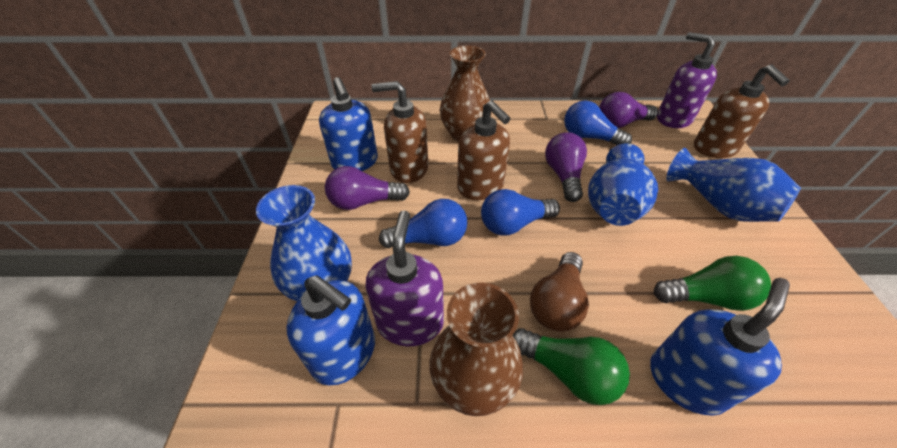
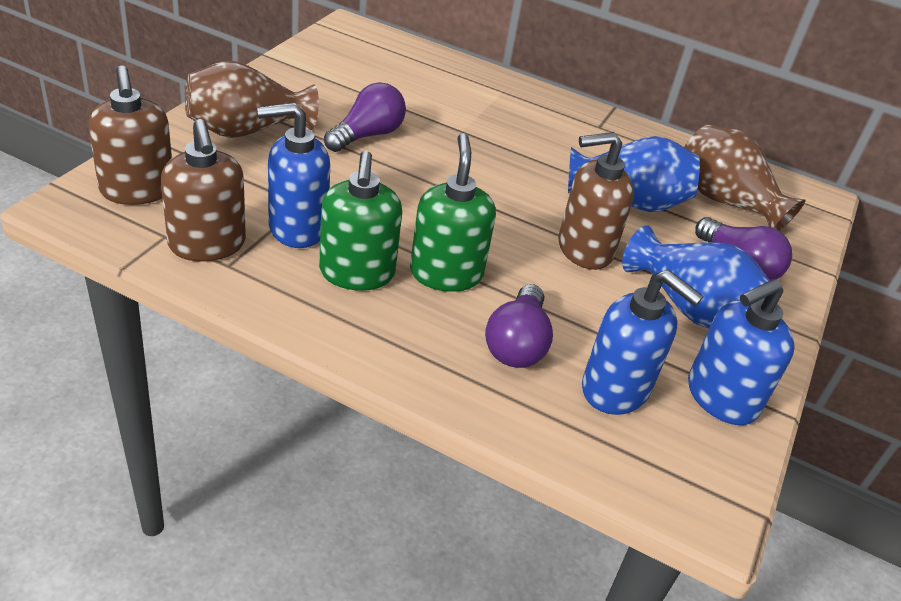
blue light bulb: [379,199,468,248] [481,189,560,236] [564,100,632,146] = 3 -> none = 0
blue vase: [256,185,352,301] [588,143,658,226] [666,148,801,222] = 3 -> [568,136,700,212] [622,225,770,328] = 2
brown light bulb: [530,252,589,332] = 1 -> none = 0
green light bulb: [512,328,630,405] [654,256,771,311] = 2 -> none = 0
green soap dispenser: none = 0 -> [319,151,402,291] [410,133,496,292] = 2
purple soap dispenser: [365,210,444,346] [657,32,717,128] = 2 -> none = 0

